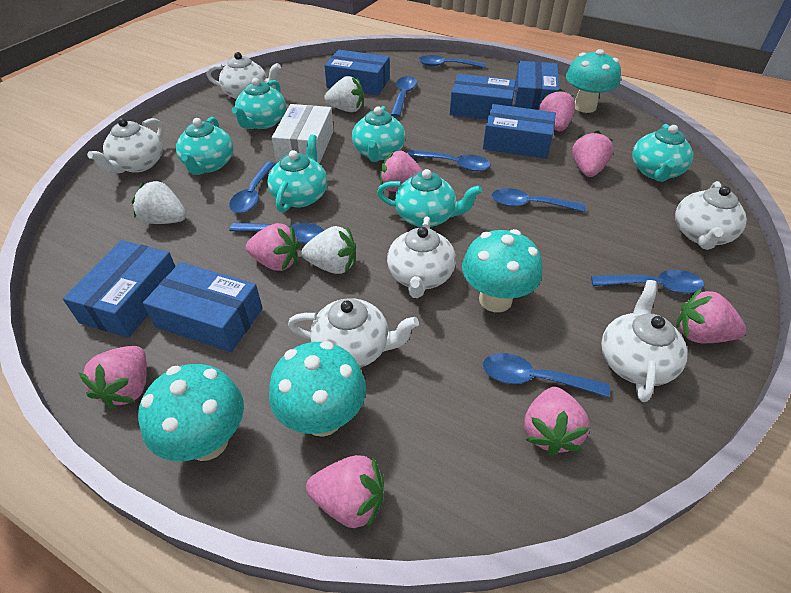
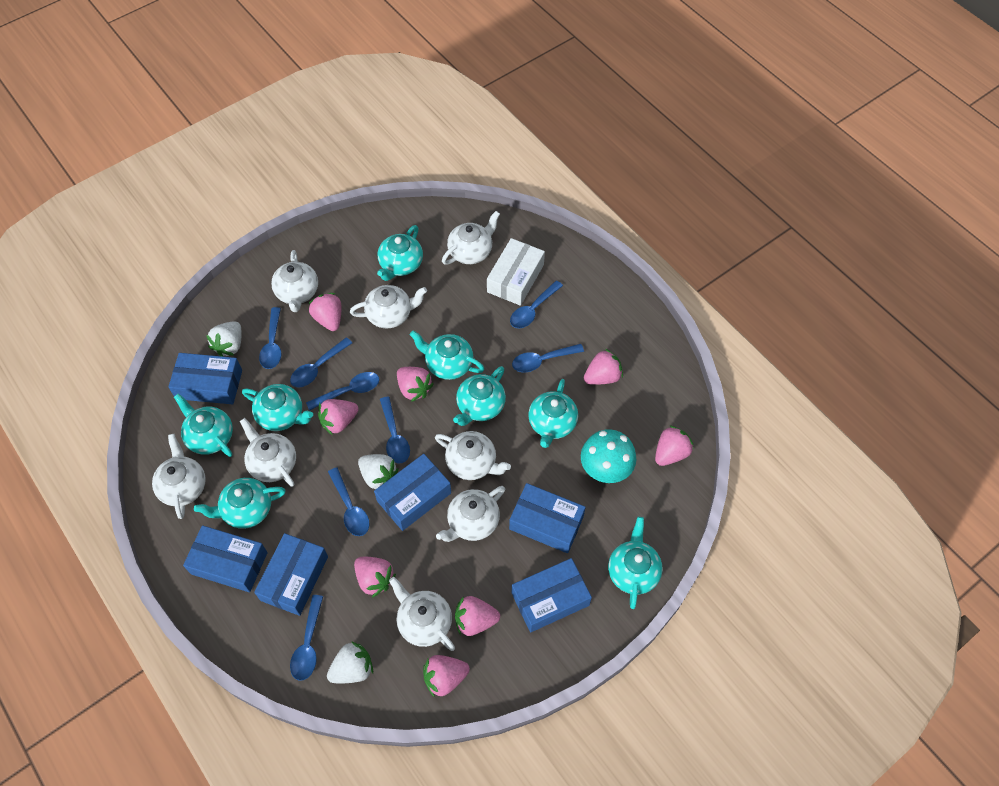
turquoise mushroom: [138,364,244,461] [269,341,366,437] [462,229,542,312] [566,49,621,113] = 4 -> [581,429,636,483] = 1
turquoise teapot: [176,117,234,175] [232,78,286,129] [267,134,327,213] [352,106,406,162] [377,169,482,227] [632,124,693,182] = 6 -> [174,393,233,457] [194,478,286,529] [242,384,313,431] [377,225,423,281] [410,331,484,380] [453,366,506,426] [528,379,578,448] [608,517,663,609] = 8
white teapot: [87,118,163,174] [207,52,281,99] [288,298,419,368] [387,217,456,298] [601,280,688,402] [675,181,747,250] = 6 -> [152,434,206,519] [240,418,296,487] [271,250,318,312] [350,285,427,329] [389,577,455,651] [435,431,511,480] [436,486,505,542] [442,211,500,265] = 8

